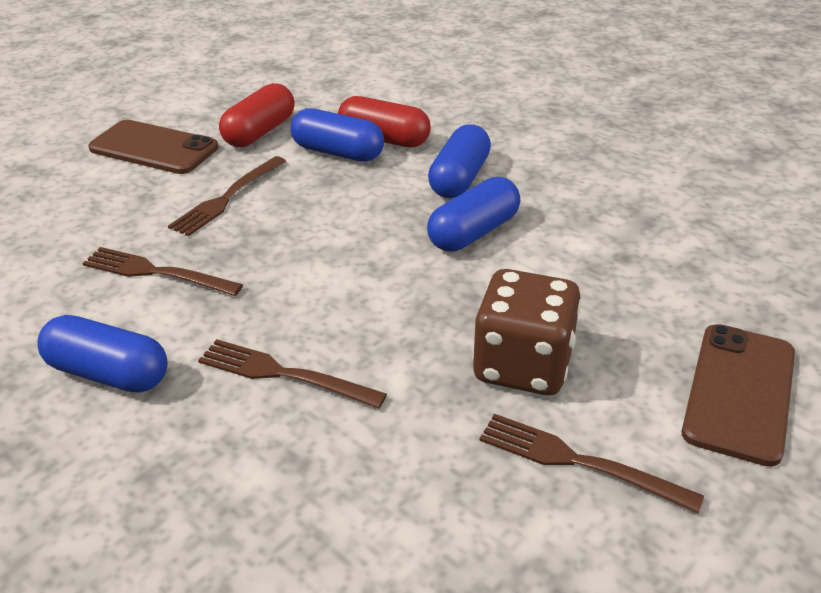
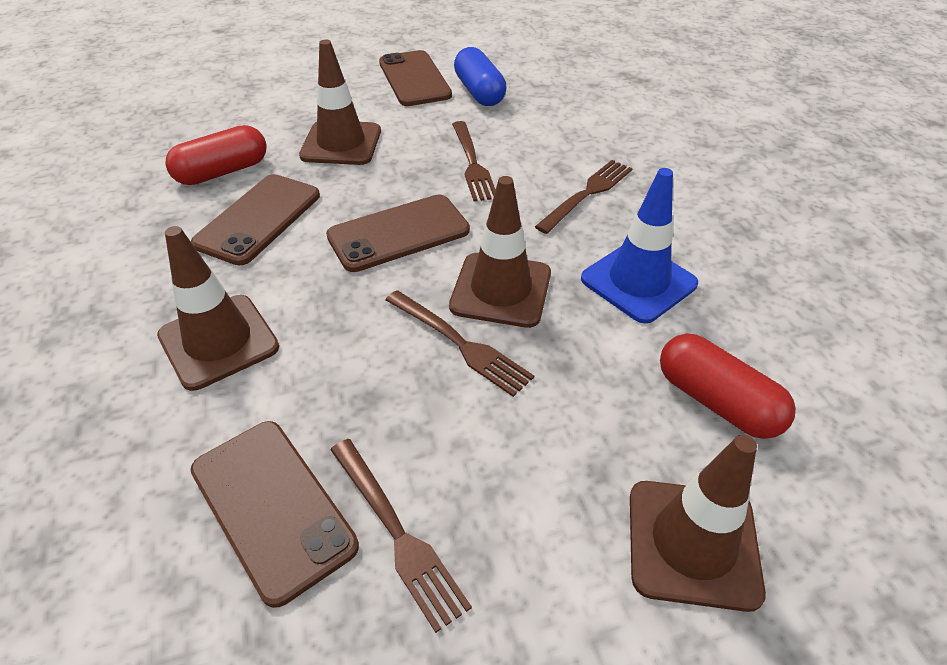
blue capsule: [37,315,168,392] [290,108,384,162] [427,177,520,251] [428,124,491,198] = 4 -> [454,47,507,106] = 1
blue traffic cone: none = 0 -> [581,168,698,323] = 1
brown dice: [472,269,581,395] = 1 -> none = 0
brown phone: [88,120,218,174] [682,324,795,467] = 2 -> [191,174,320,265] [191,421,359,608] [326,194,470,272] [379,50,452,106] = 4
brown traffic cone: none = 0 -> [157,226,279,391] [299,40,381,165] [449,176,551,328] [630,435,766,612] = 4

